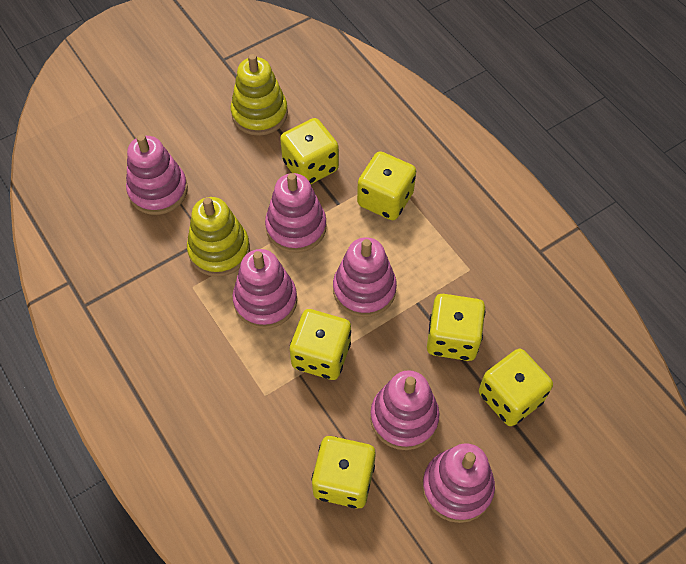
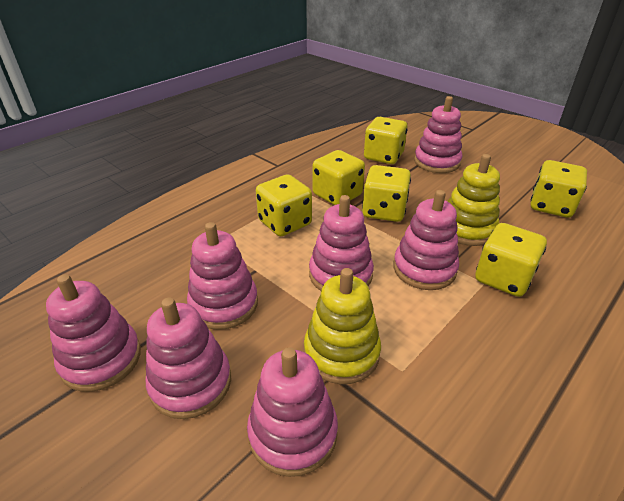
pink stacking toy: [126,134,188,215] [232,249,297,329] [265,173,327,253] [333,237,397,317] [370,370,440,450] [422,443,495,523] = 6 -> [46,274,141,392] [146,298,231,419] [187,222,258,330] [247,347,338,477] [309,195,374,291] [393,190,459,290] [414,96,462,173] = 7

